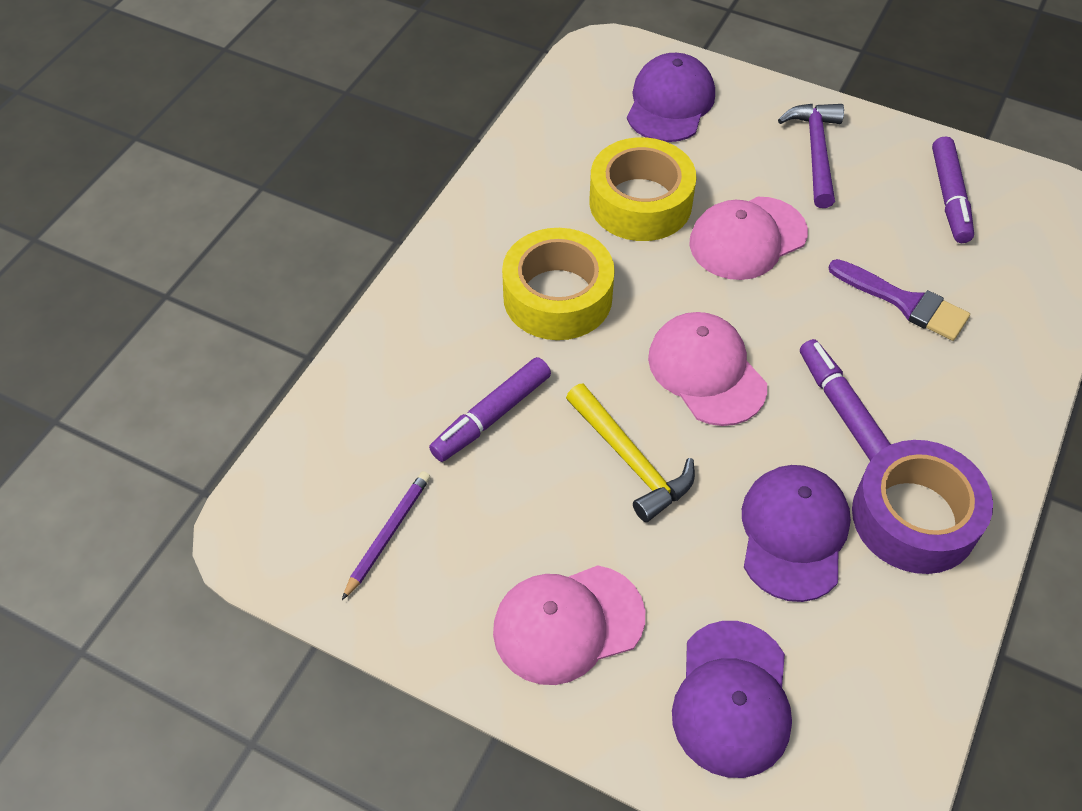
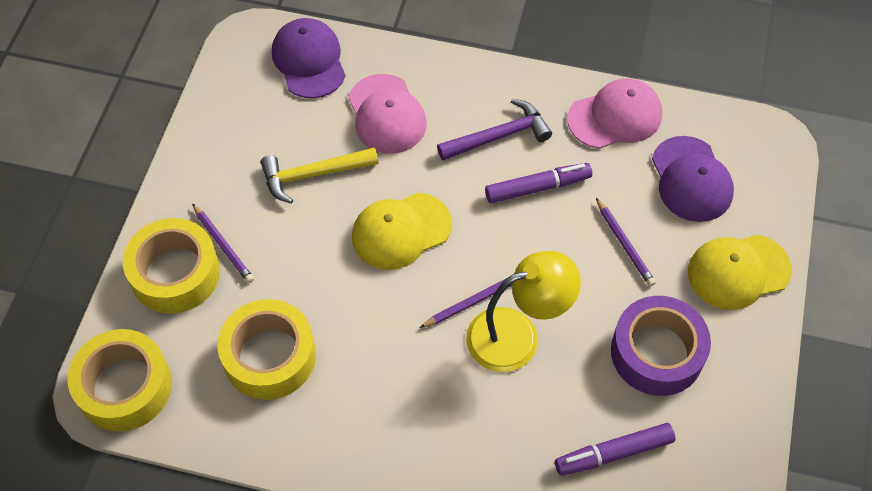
pink cap: [493,565,645,685] [648,312,767,426] [689,196,808,280] = 3 -> [348,74,427,154] [567,78,662,149] = 2
purple brush: [829,259,970,341] = 1 -> none = 0
purple cap: [627,53,715,142] [672,621,792,778] [742,465,851,602] = 3 -> [272,18,346,98] [652,136,734,222] = 2
purple marker: [429,357,551,462] [800,339,891,461] [932,136,974,243] = 3 -> [485,163,592,203] [555,423,675,476] = 2
purple pencil: [342,471,430,600] = 1 -> [192,203,254,283] [420,279,512,328] [596,198,656,287] = 3
yellow cap: none = 0 -> [352,193,452,270] [688,234,792,310] = 2
yellow lamp: none = 0 -> [466,251,581,372] = 1
yellow tape: [502,228,615,340] [590,137,696,241] = 2 -> [67,329,172,432] [123,218,220,314] [218,299,316,400] = 3

